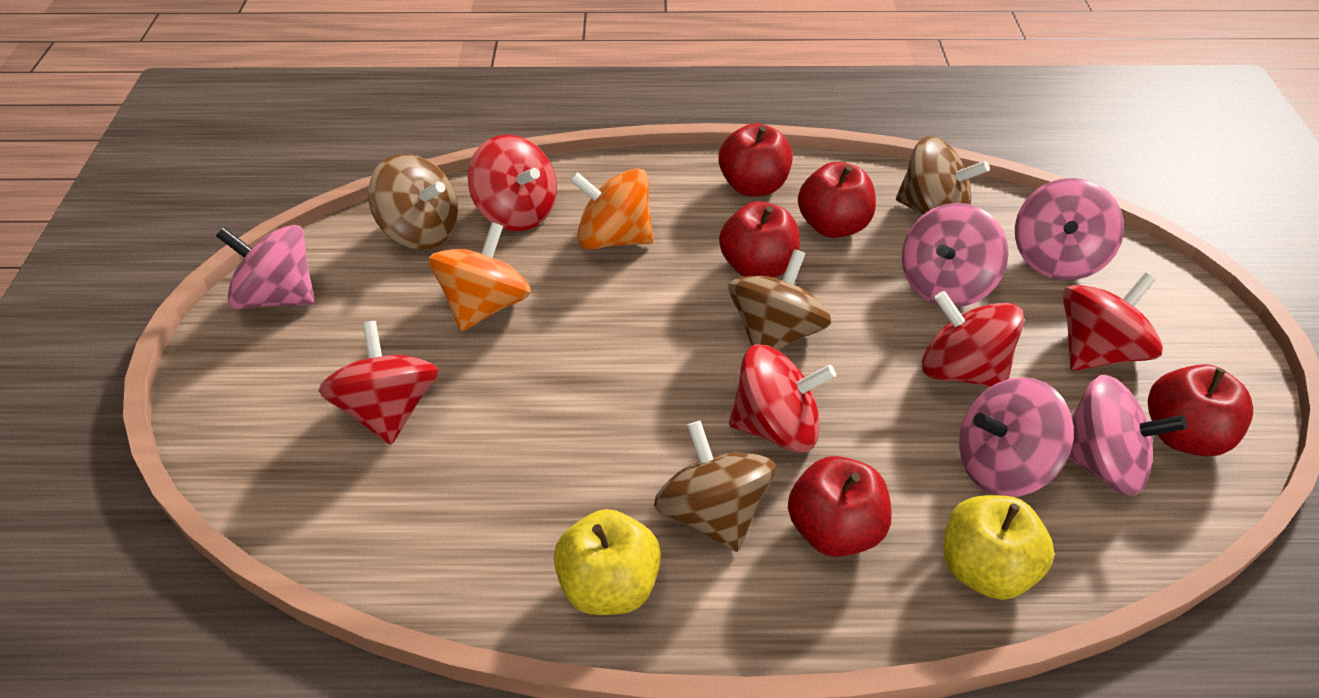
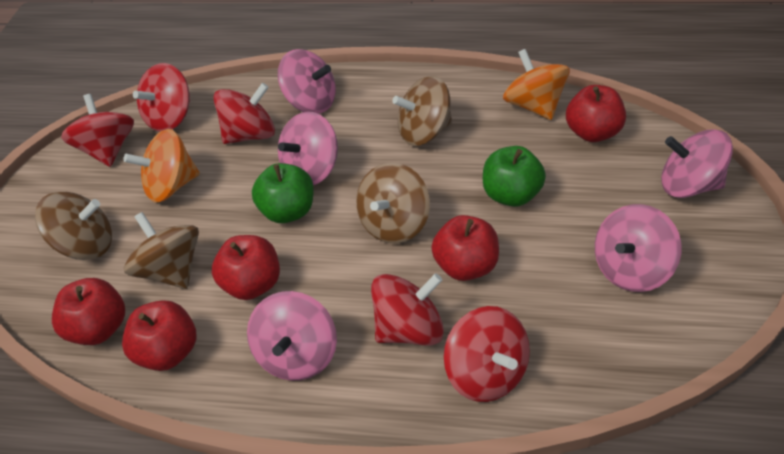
green apple: none = 0 -> [252,163,314,223] [483,146,546,207] = 2
yellow apple: [554,509,661,615] [944,495,1054,600] = 2 -> none = 0

